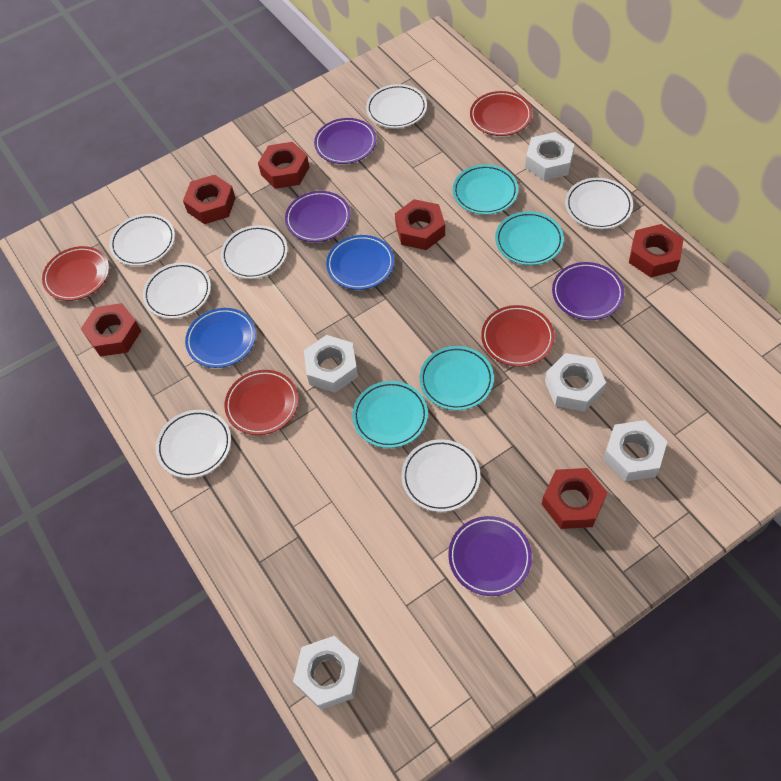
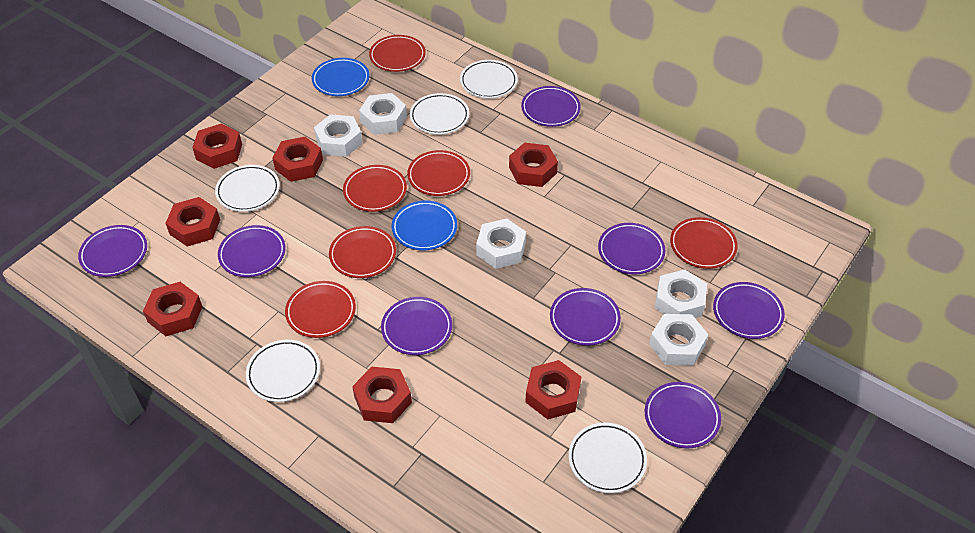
purple plate: [285,191,350,242] [314,118,376,164] [448,516,532,596] [552,262,624,320] = 4 -> [78,225,147,277] [218,225,286,277] [381,297,452,355] [521,86,581,127] [550,288,621,346] [598,223,665,275] [645,382,721,449] [713,282,785,339] = 8
red nut: [81,303,141,357] [183,175,235,224] [258,142,309,189] [395,199,445,250] [542,468,607,529] [629,224,684,278] = 6 -> [143,282,203,336] [166,197,220,247] [192,124,242,169] [273,137,323,182] [352,367,412,423] [509,143,558,187] [525,360,581,419] = 7
red plate: [42,246,109,301] [224,370,298,435] [470,91,532,136] [481,305,555,367] = 4 -> [285,281,356,338] [329,226,396,278] [343,165,407,212] [369,35,426,72] [407,150,470,196] [670,217,738,269] = 6
turquoise plate: [352,381,428,448] [420,346,494,410] [453,164,518,215] [495,211,564,265] = 4 -> none = 0
white plate: [109,214,175,266] [143,262,211,319] [156,410,231,478] [221,225,288,279] [366,84,427,128] [402,439,480,512] [565,178,633,229] = 7 -> [215,165,280,212] [246,340,320,402] [410,93,469,135] [460,60,518,98] [569,423,647,493] = 5

